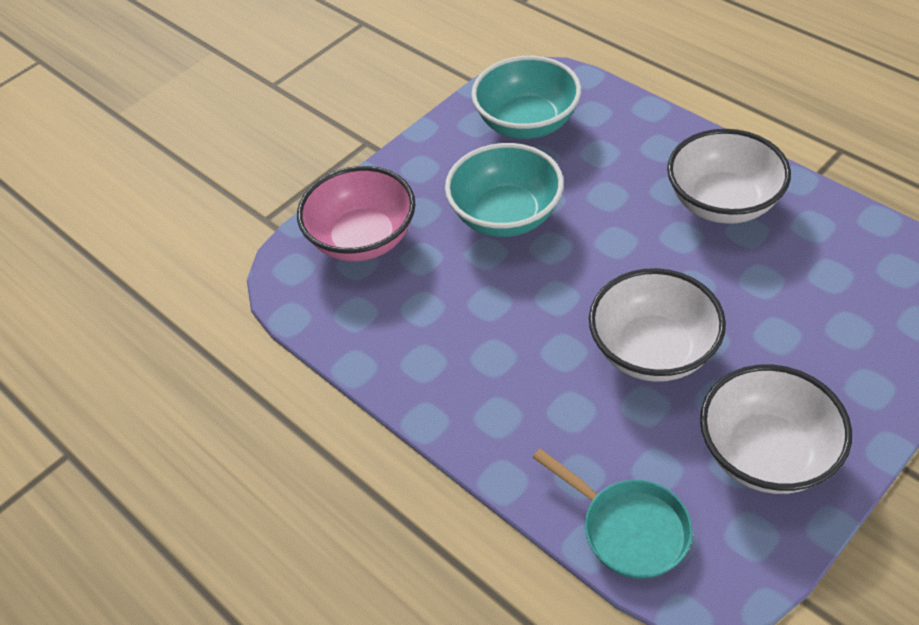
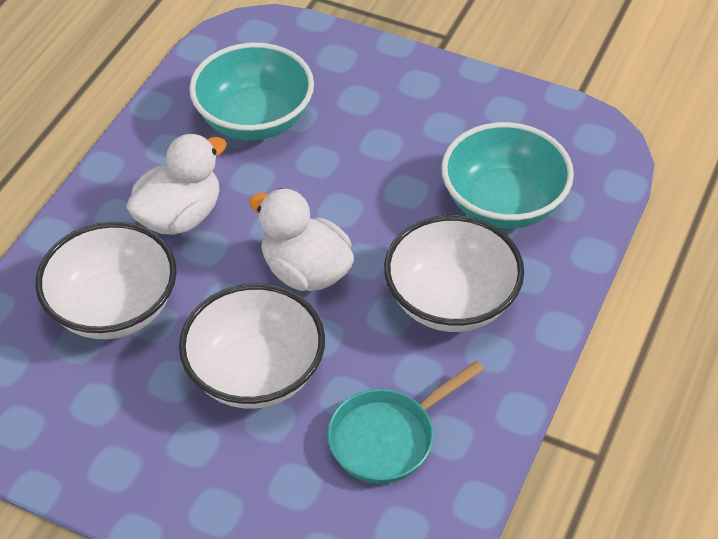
pink bowl: [297,166,415,261] = 1 -> none = 0
white duck: none = 0 -> [126,133,227,235] [249,188,354,291] = 2

